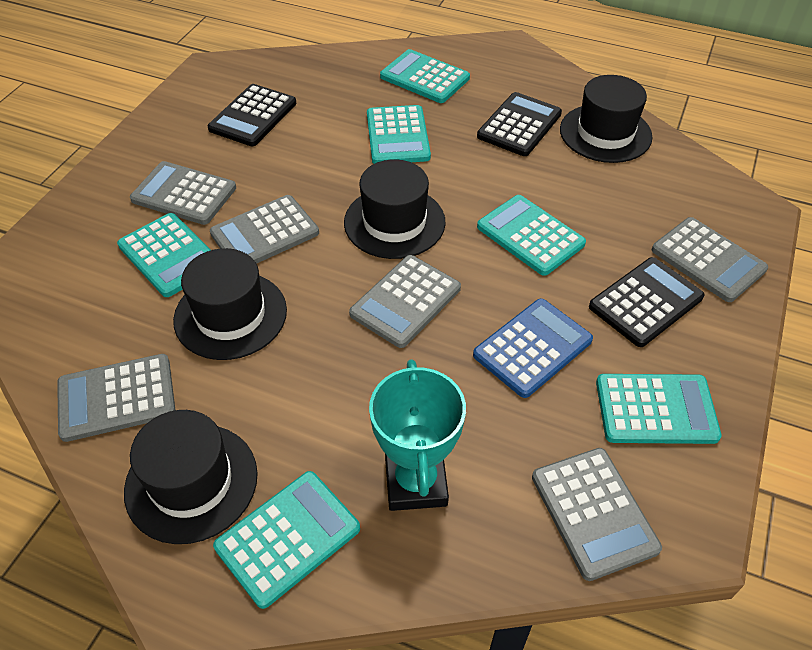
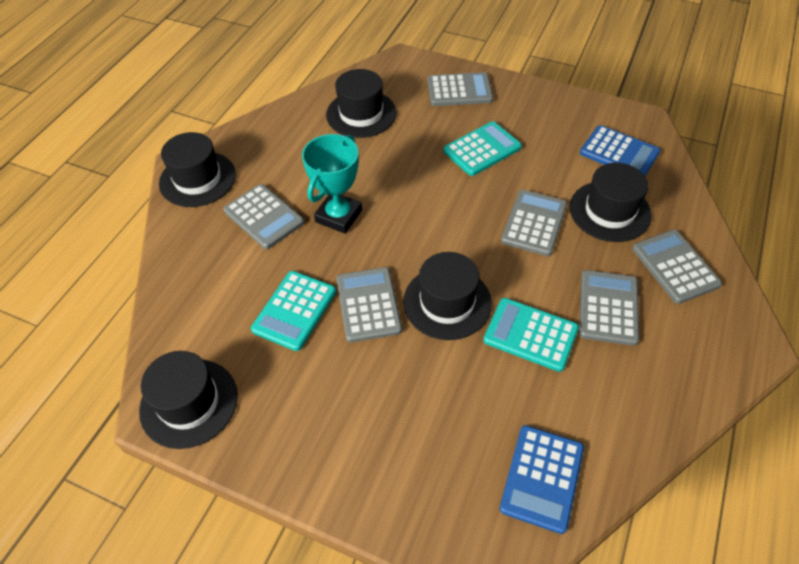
black calculator: [208,84,296,146] [477,92,562,156] [589,257,704,347] = 3 -> none = 0
black hat: [124,410,258,544] [173,248,287,360] [344,159,446,259] [560,75,653,163] = 4 -> [139,351,238,449] [159,132,236,207] [326,69,396,138] [403,252,492,340] [569,163,652,242] = 5
blue calculator: [473,299,593,398] = 1 -> [500,425,584,534] [580,125,660,176] = 2
turquoise calculator: [117,213,211,297] [213,471,360,609] [367,105,431,164] [380,49,470,103] [477,195,586,276] [596,374,722,444] = 6 -> [251,271,336,351] [443,121,522,176] [483,298,579,372] = 3

